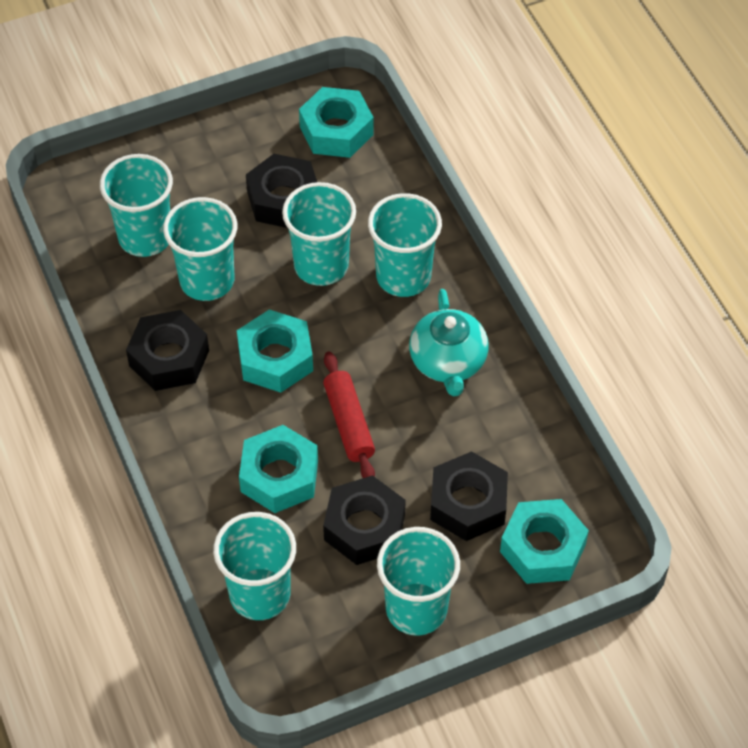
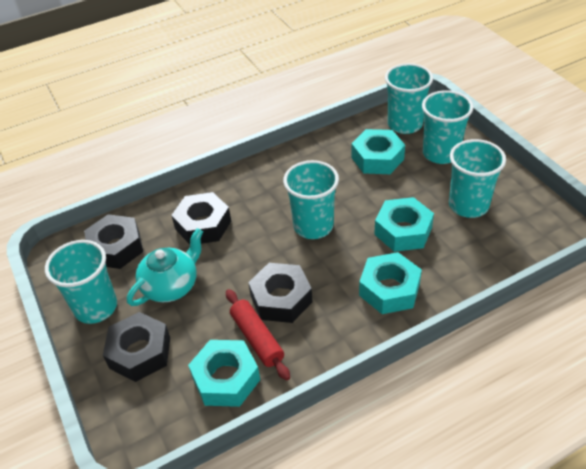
turquoise cup: [100,154,173,257] [163,197,237,301] [213,512,296,620] [282,182,356,286] [368,193,442,297] [377,527,460,636] = 6 -> [45,240,117,324] [283,160,339,239] [385,63,433,134] [422,90,474,164] [449,139,506,218] = 5

